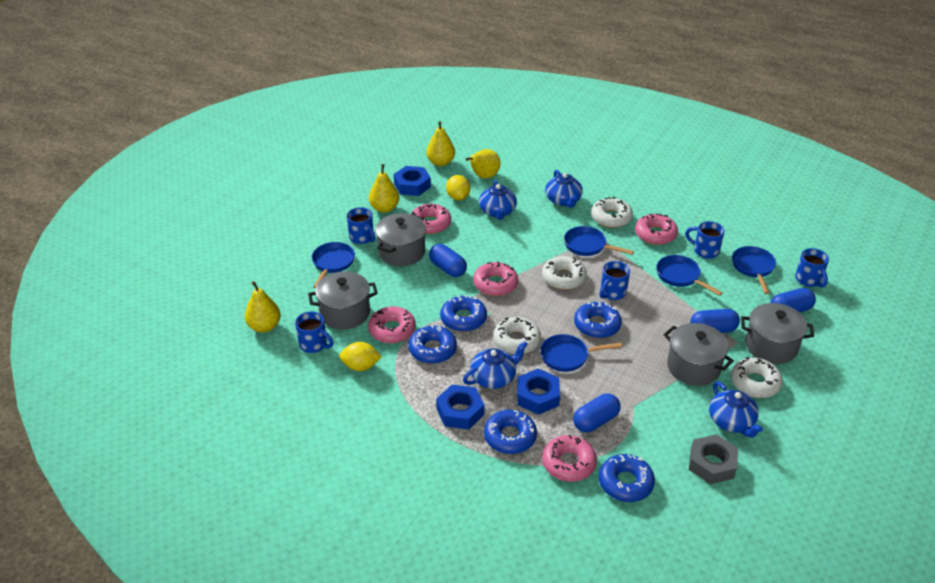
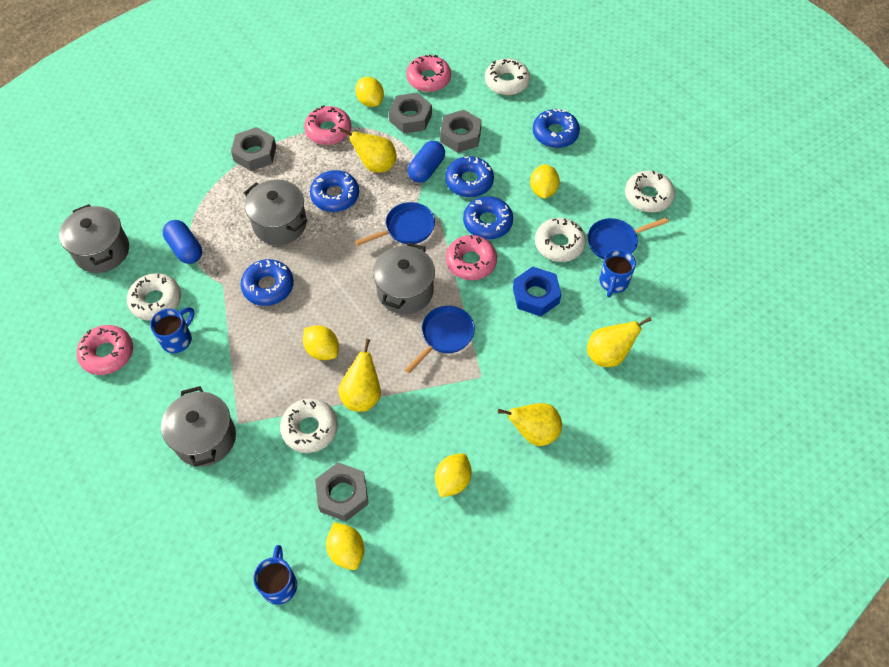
blue capsule: [429,244,467,277] [573,394,620,432] [690,309,740,333] [770,288,816,313] = 4 -> [163,220,202,264] [408,141,445,183] = 2
blue mug: [295,312,333,353] [347,207,375,244] [600,261,630,300] [685,221,725,259] [795,248,829,288] = 5 -> [150,307,194,353] [253,545,297,605] [599,249,636,297] = 3
blue nut: [394,166,431,196] [436,385,484,430] [517,369,560,415] = 3 -> [513,267,561,317] = 1
blue pan: [312,242,355,288] [540,334,622,372] [564,226,634,256] [656,255,722,296] [732,246,776,294] = 5 -> [355,202,435,246] [404,306,475,374] [588,217,669,259] = 3
blue teapot: [463,341,528,389] [479,180,517,220] [545,170,583,208] [709,381,763,438] = 4 -> none = 0
grey nut: [689,434,738,484] = 1 -> [231,127,276,171] [315,462,369,521] [389,92,432,134] [440,110,482,153] = 4
pink donut: [368,306,416,343] [411,204,451,234] [473,262,518,296] [542,435,597,482] [635,213,678,245] = 5 -> [76,325,133,375] [304,105,351,145] [406,55,451,92] [446,235,497,280] = 4
white donut: [493,317,541,354] [542,256,587,290] [591,197,633,228] [731,357,783,398] = 4 -> [127,273,181,321] [280,398,338,453] [485,59,530,95] [535,218,586,262] [625,171,675,212] = 5
yellow lemon: [339,342,382,371] [446,175,470,201] = 2 -> [303,325,339,360] [326,522,364,570] [355,77,384,107] [435,453,472,497] [530,164,560,199] = 5

